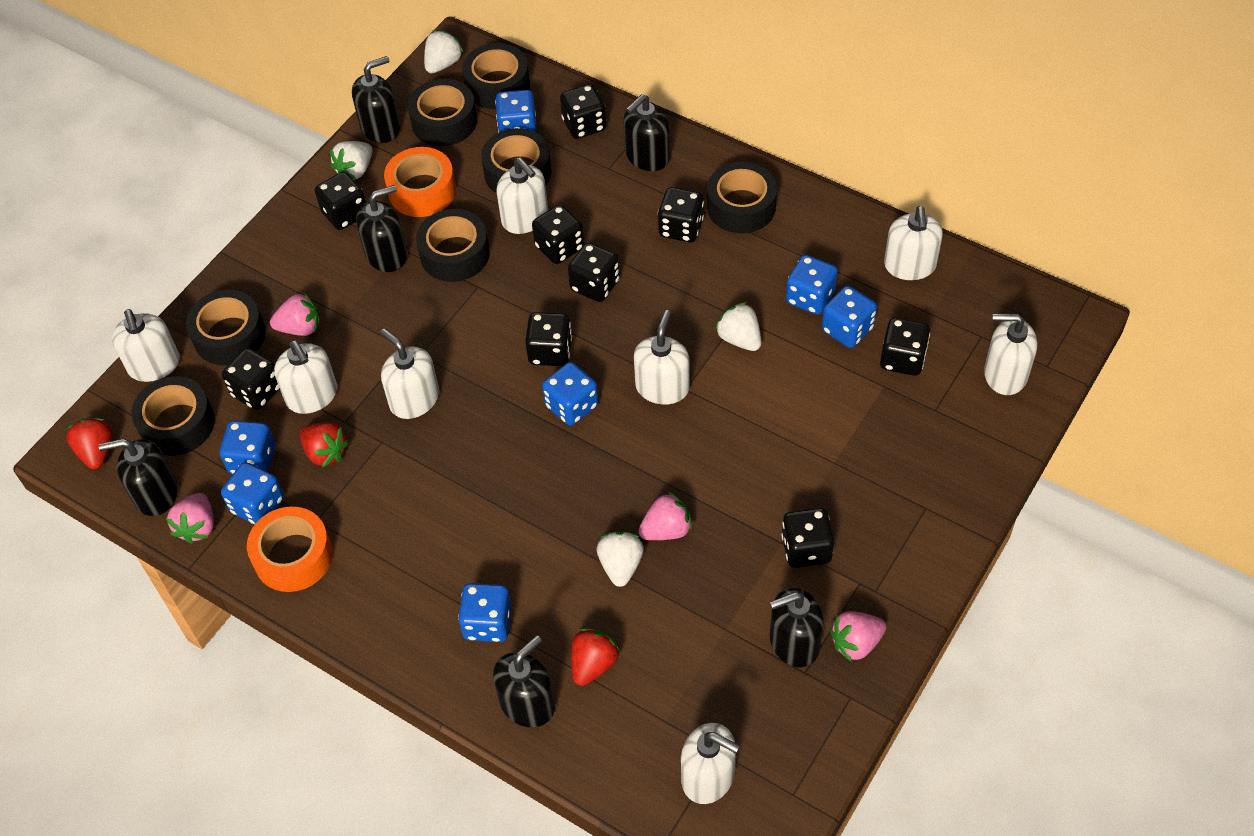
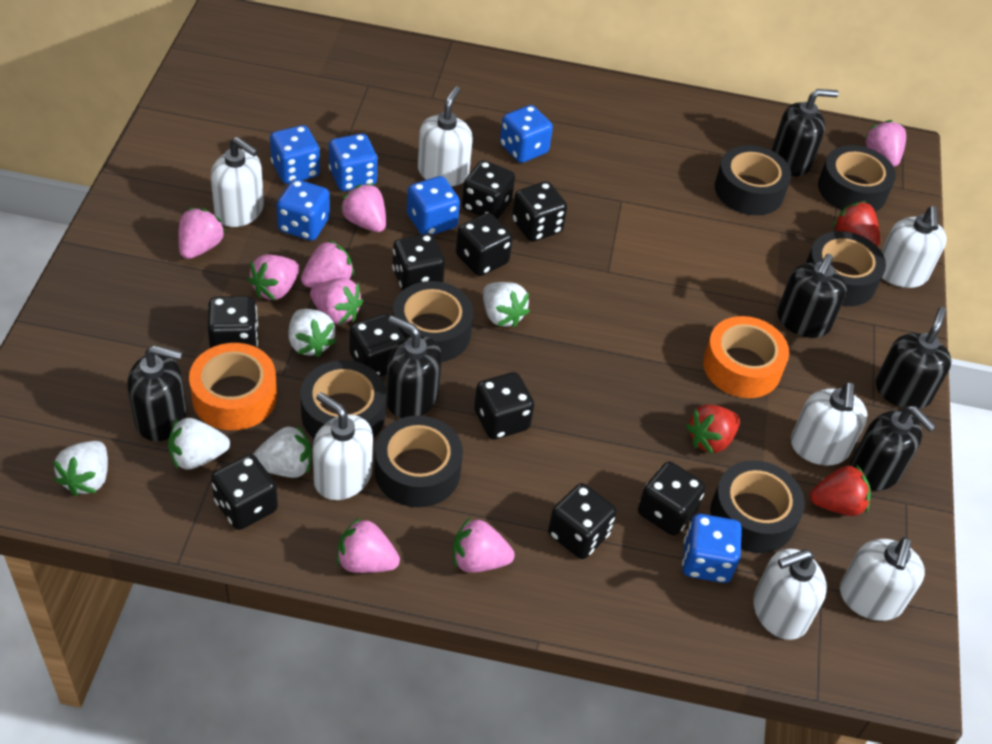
black dice: [222,348,280,410] [315,172,366,230] [525,312,572,366] [532,204,584,264] [560,84,606,139] [568,243,620,302] [658,187,704,242] [781,508,834,568] [880,317,930,376] = 9 -> [207,296,258,348] [211,454,278,530] [350,314,405,377] [392,233,445,291] [456,213,513,276] [462,160,515,219] [474,372,534,440] [512,181,567,242] [548,483,617,559] [638,462,706,536] = 10
blue dice: [219,420,276,474] [221,462,284,525] [458,583,512,642] [495,90,537,133] [542,362,599,426] [786,255,838,315] [822,286,877,348] = 7 -> [270,125,320,184] [277,179,330,241] [329,134,378,191] [407,176,460,235] [500,105,553,163] [682,514,742,583] = 6
pink strawberry: [166,493,214,544] [270,292,320,336] [638,492,693,540] [830,611,886,662] = 4 -> [178,208,226,259] [248,254,299,300] [301,240,354,288] [310,278,363,325] [337,517,400,573] [340,183,386,232] [453,517,515,573] [864,120,906,167] = 8
white soap dispenser: [112,309,180,382] [274,340,337,414] [380,329,439,419] [497,158,548,234] [634,310,690,405] [681,723,740,804] [884,206,943,280] [984,314,1037,395] = 8 -> [211,137,264,227] [313,392,373,500] [418,86,473,186] [753,549,827,640] [791,382,868,465] [840,537,925,621] [881,206,947,288] = 7
white strawberry: [330,141,373,180] [424,30,464,73] [597,531,644,587] [715,302,761,351] = 4 -> [53,441,108,496] [168,418,230,470] [253,425,312,478] [288,309,336,357] [483,282,530,328] = 5

